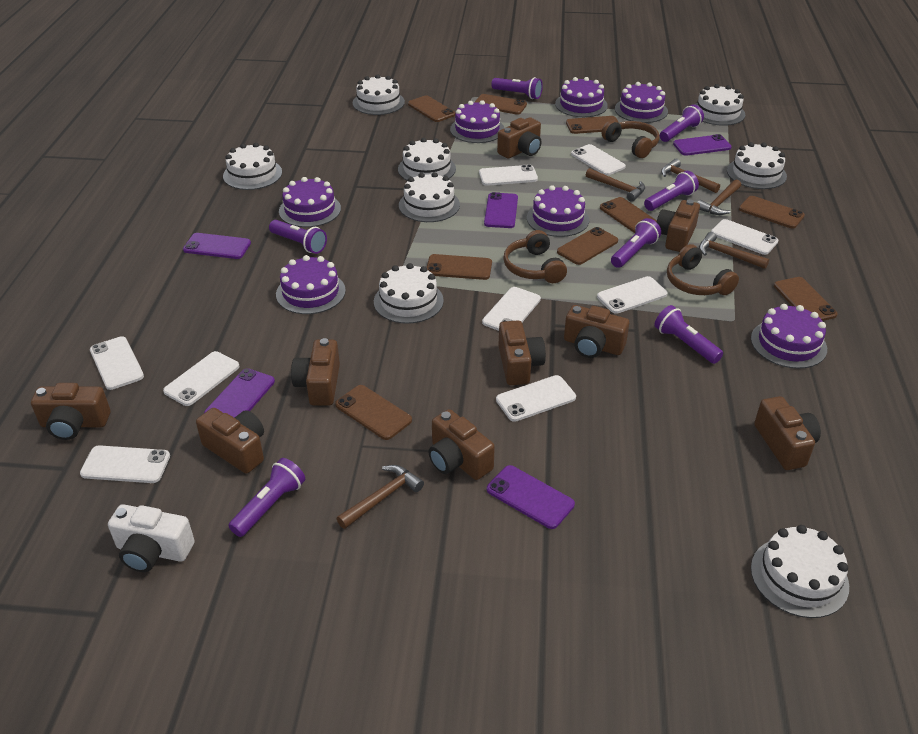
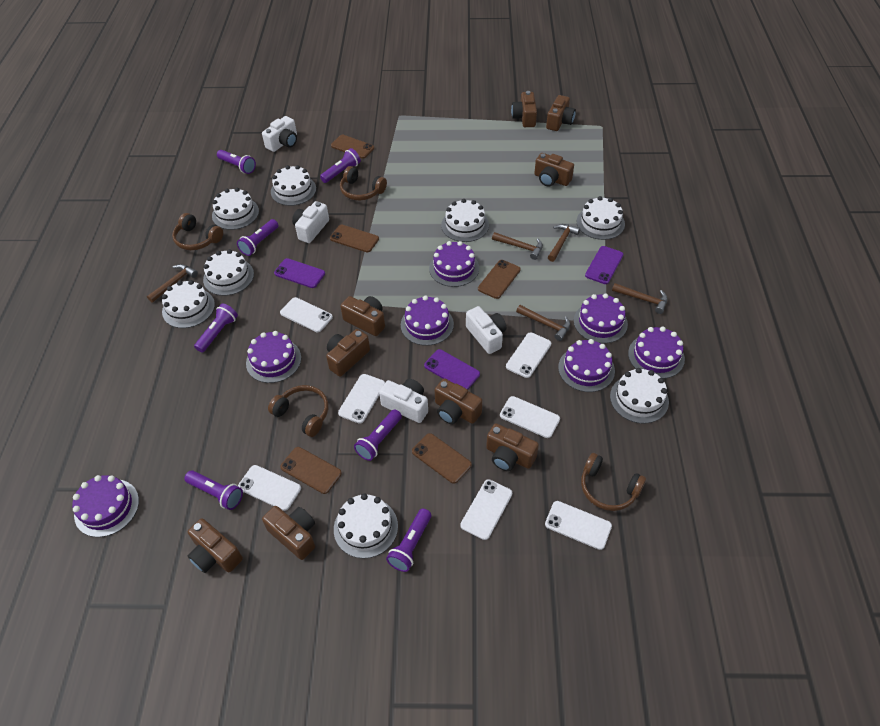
brown headphones: [503,230,567,283] [602,120,660,158] [667,244,739,295] = 3 -> [172,213,223,251] [268,385,329,437] [340,166,387,201] [581,453,646,511] = 4
brown phone: [335,385,412,440] [408,95,455,122] [426,254,492,280] [474,94,527,115] [557,227,618,265] [566,116,619,134] [600,197,657,233] [739,196,805,228] [774,277,838,321] = 9 -> [280,447,342,494] [330,225,379,252] [331,135,374,159] [412,433,472,484] [478,260,521,299] = 5
purple phone: [183,233,251,259] [204,368,275,418] [484,192,518,228] [487,465,575,529] [673,134,732,156] = 5 -> [274,258,325,288] [424,349,480,390] [585,246,623,284] = 3
white camera: [108,504,195,572] = 1 -> [262,116,297,152] [292,201,329,243] [379,379,428,423] [466,306,506,354] = 4
white phone: [80,445,170,483] [90,336,144,390] [163,351,240,406] [479,164,538,186] [482,287,541,331] [496,375,576,422] [571,144,626,176] [597,276,668,314] [711,219,778,255] = 9 -> [238,465,301,511] [280,297,333,332] [338,374,385,424] [460,479,512,540] [500,396,560,438] [506,332,551,378] [545,501,612,550] = 7

